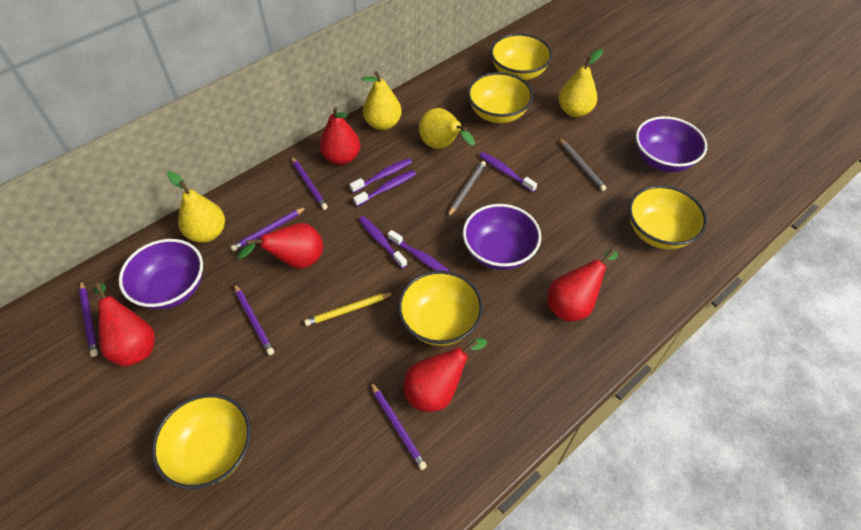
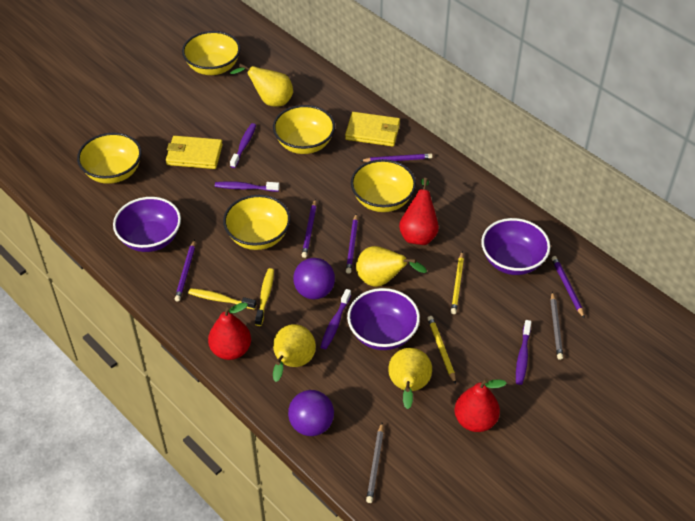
purple ball: none = 0 -> [288,390,334,436] [293,258,335,299] = 2
purple toothbrush: [350,158,412,193] [353,170,416,206] [359,216,407,269] [388,230,451,272] [479,152,537,192] = 5 -> [215,181,279,192] [230,123,256,168] [320,289,351,349] [516,320,531,385] = 4
red pear: [94,283,155,367] [237,223,323,269] [320,106,360,165] [404,338,487,412] [548,250,618,322] = 5 -> [208,302,251,360] [399,178,439,245] [454,378,507,432] = 3
yellow pencil: [304,292,395,326] = 1 -> [428,316,456,384] [451,251,464,314] = 2
yellow toothbrush: none = 0 -> [188,288,257,310] [255,268,274,326] = 2
yellow wallet: none = 0 -> [166,136,223,169] [345,112,400,147] = 2

